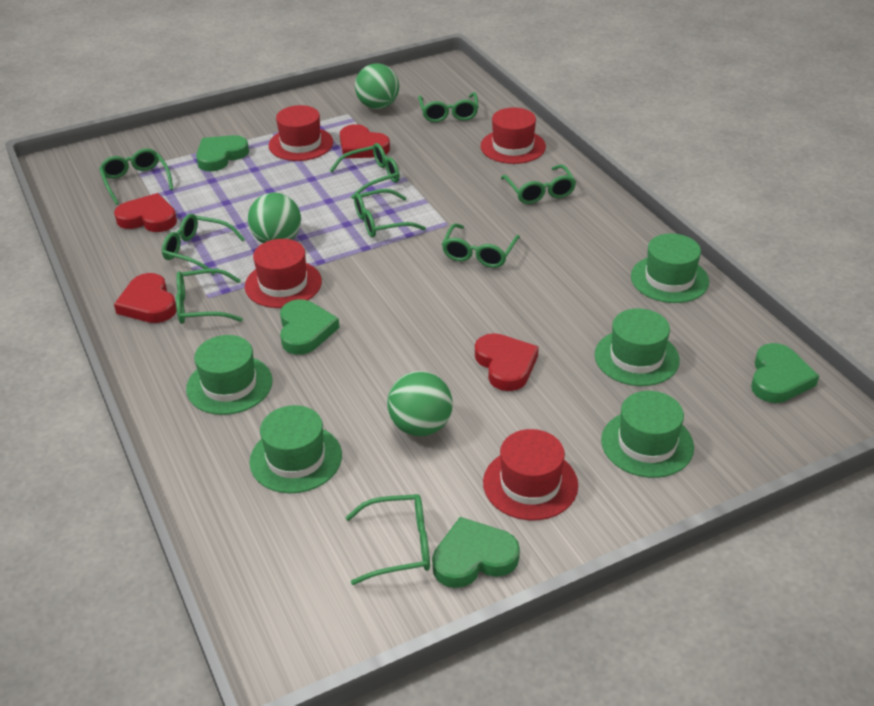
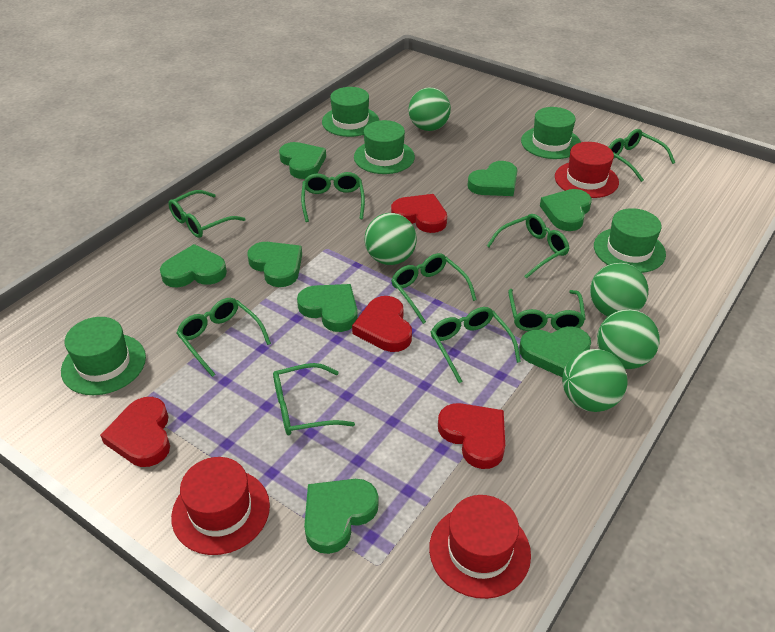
green ball: [248,193,301,243] [355,63,399,109] [387,371,453,436] = 3 -> [365,213,417,265] [409,87,451,131] [562,349,628,412] [590,263,648,316] [597,309,660,369] = 5
green heart: [196,135,249,171] [280,299,340,355] [432,517,520,588] [751,343,819,403] = 4 -> [160,244,227,287] [247,242,302,287] [279,142,326,179] [297,284,358,332] [304,479,379,554] [467,161,517,196] [519,326,591,377] [540,189,592,231] = 8
red hat: [245,239,322,308] [269,105,333,161] [480,107,546,164] [483,429,578,520] = 4 -> [171,457,270,555] [429,495,531,599] [555,142,619,198] = 3

